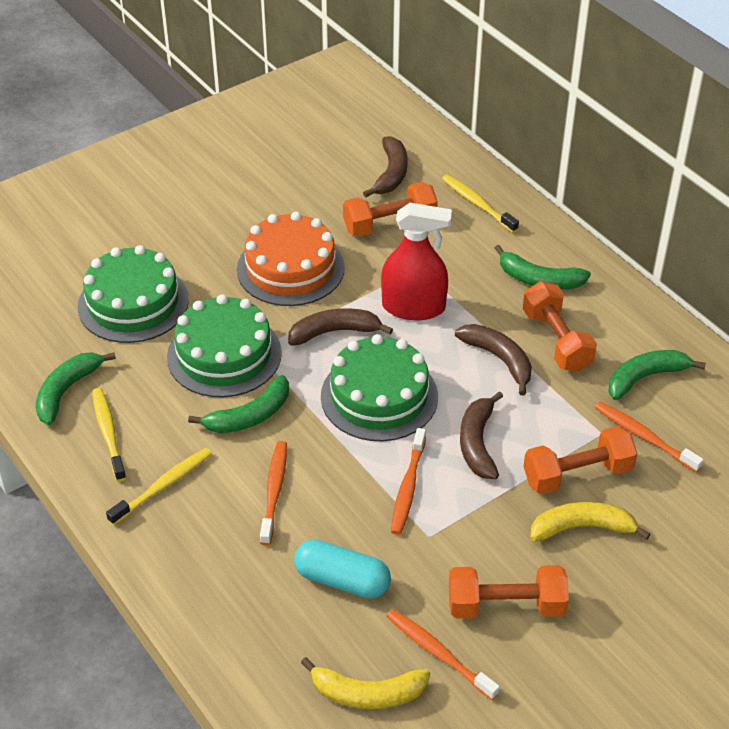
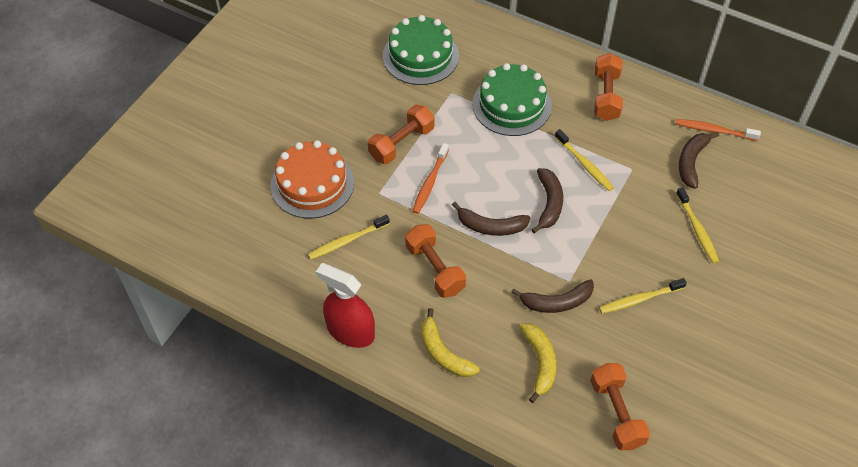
green banana: [36,352,116,425] [188,375,289,433] [495,245,591,289] [608,350,706,400] = 4 -> none = 0
green cake: [78,245,189,343] [167,294,282,397] [321,334,438,441] = 3 -> [383,15,459,85] [472,63,552,136] = 2
orange toothbrush: [260,441,287,545] [386,609,500,700] [391,428,426,535] [595,402,704,473] = 4 -> [412,143,449,214] [676,119,761,141] = 2
turquoise capsule: [294,539,391,599] = 1 -> none = 0
yellow toothbrush: [92,388,126,481] [106,448,212,526] [442,174,519,233] = 3 -> [308,215,390,259] [555,129,614,191] [599,278,687,314] [676,187,719,264] = 4

